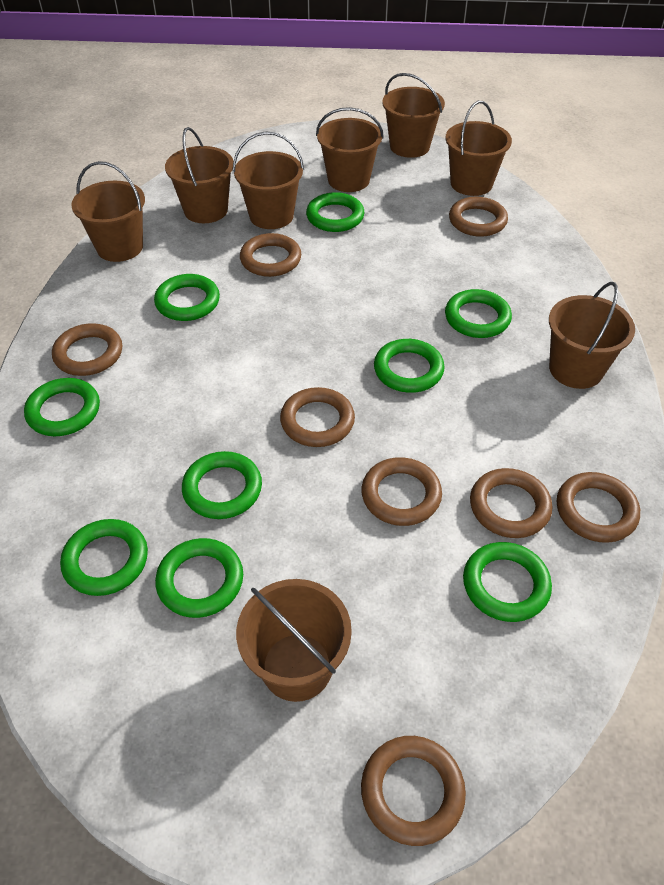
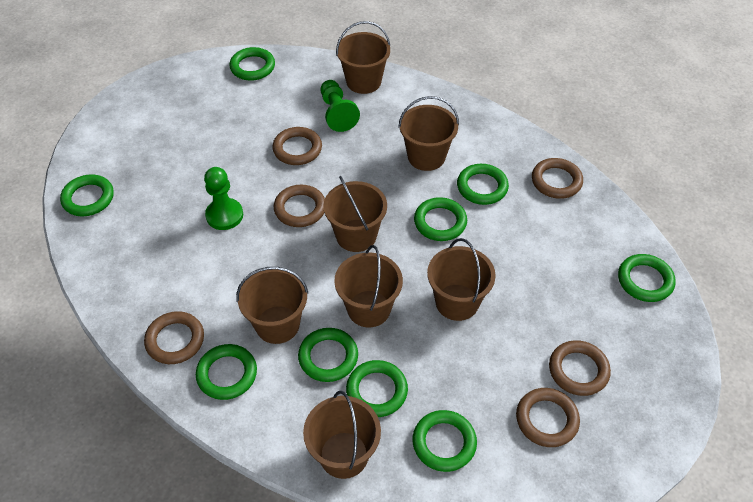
brown bucket: [71,161,145,262] [165,127,233,223] [233,131,304,229] [236,579,352,702] [316,107,384,192] [382,73,445,158] [445,101,512,196] [549,282,635,389] = 8 -> [236,267,308,344] [303,391,381,479] [324,176,387,252] [334,245,403,327] [336,21,390,94] [398,96,459,171] [427,238,496,321] = 7
brown ring: [52,323,122,376] [240,233,301,277] [280,387,355,447] [361,457,442,526] [361,736,466,846] [449,197,508,237] [470,468,552,538] [557,472,640,543] = 8 -> [144,311,204,364] [272,127,322,165] [274,185,325,227] [516,388,580,447] [532,158,583,199] [549,340,611,396] = 6
green pawn: none = 0 -> [204,167,243,230] [321,80,360,132] = 2

